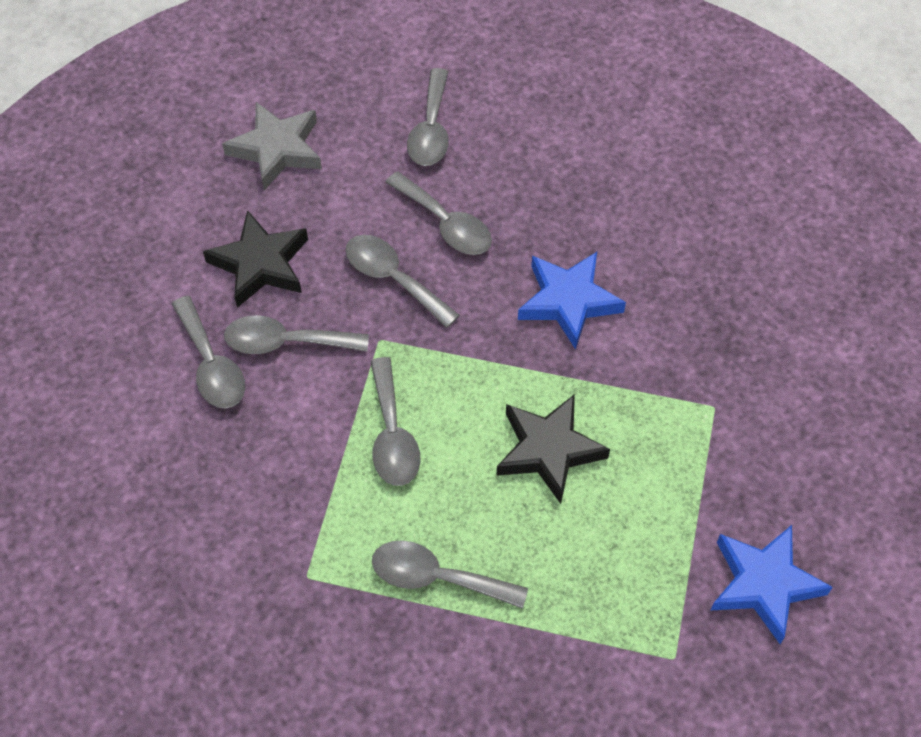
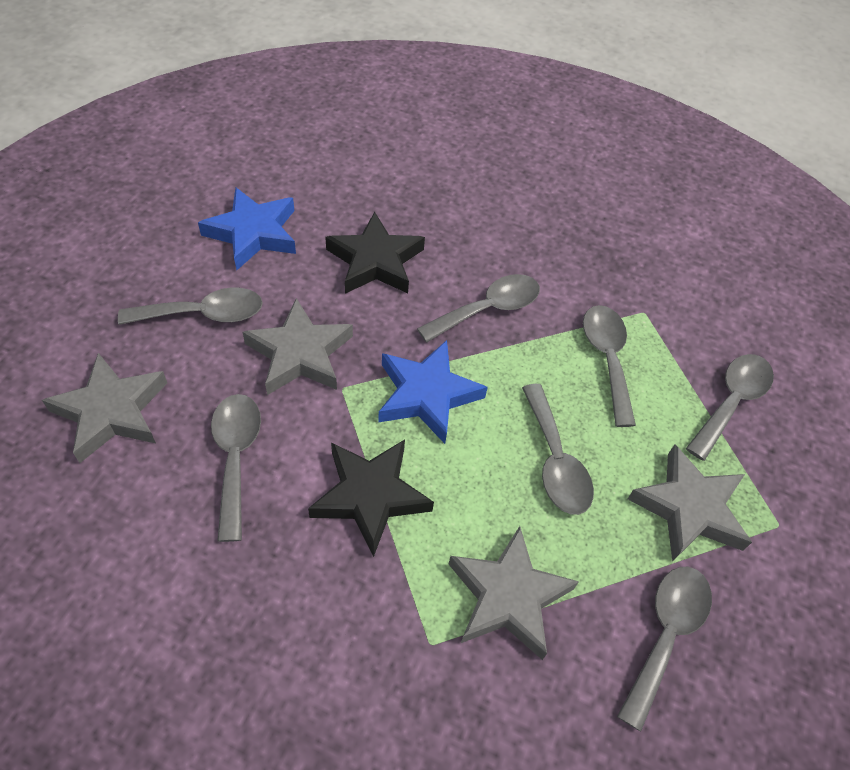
grey star: [222,102,322,191] = 1 -> [42,353,167,463] [243,298,353,395] [449,526,579,660] [628,444,752,562] = 4

